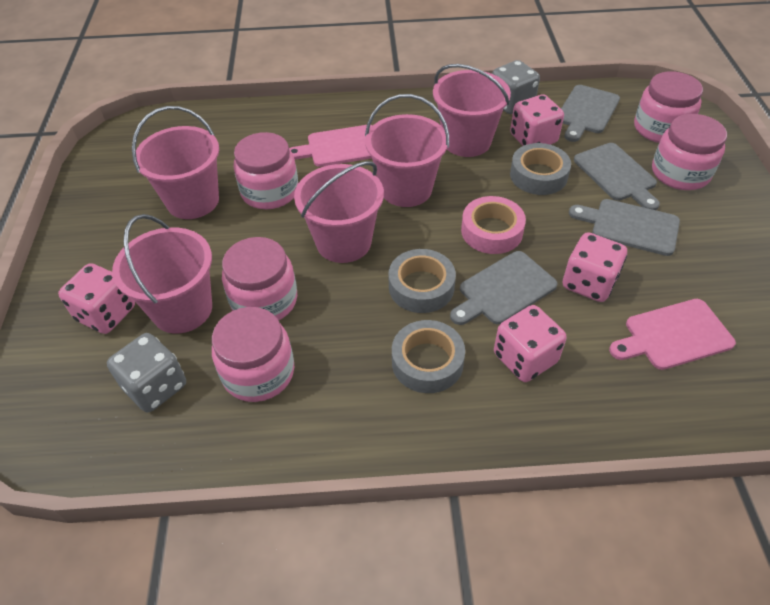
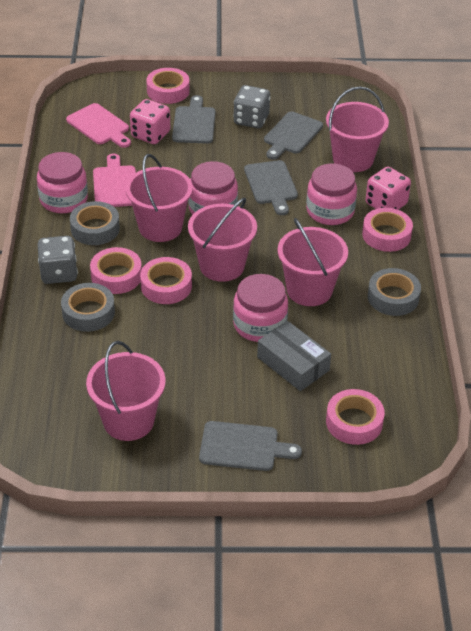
grey box: none = 0 -> [257,321,331,391] = 1
pink dice: [58,263,135,334] [494,305,567,382] [510,95,564,146] [563,232,627,302] = 4 -> [130,99,170,144] [365,167,411,210] = 2
pink jar: [212,307,294,402] [222,237,297,320] [234,132,298,209] [634,71,703,143] [652,114,727,190] = 5 -> [37,152,88,213] [188,161,238,215] [233,274,288,342] [306,164,357,225] = 4
pink tape: [461,196,526,254] = 1 -> [90,247,142,294] [140,257,192,304] [146,68,190,104] [326,389,385,445] [362,208,413,252] = 5

